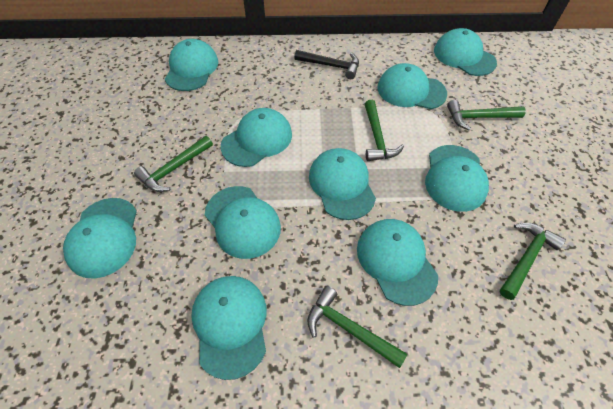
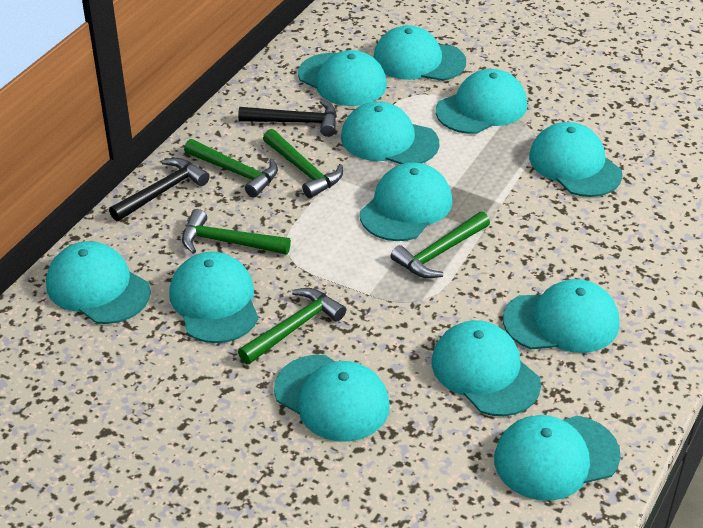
black hammer: [294,50,359,79] = 1 -> [109,158,210,221] [238,100,337,137] = 2
turquoise cap: [63,198,137,279] [165,39,218,91] [191,276,266,380] [205,186,281,259] [221,108,292,167] [309,148,376,220] [357,219,438,306] [377,63,447,109] [425,145,489,212] [434,28,497,76] = 10 -> [46,241,151,324] [169,252,259,343] [274,355,390,442] [298,50,387,106] [341,102,439,164] [360,162,452,241] [373,25,466,81] [432,320,541,416] [436,69,527,134] [494,415,621,501] [503,279,619,353] [529,122,622,197] = 12

